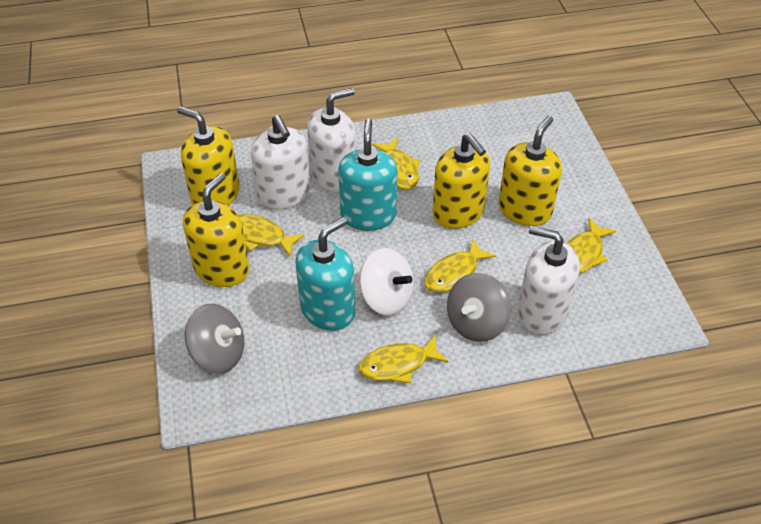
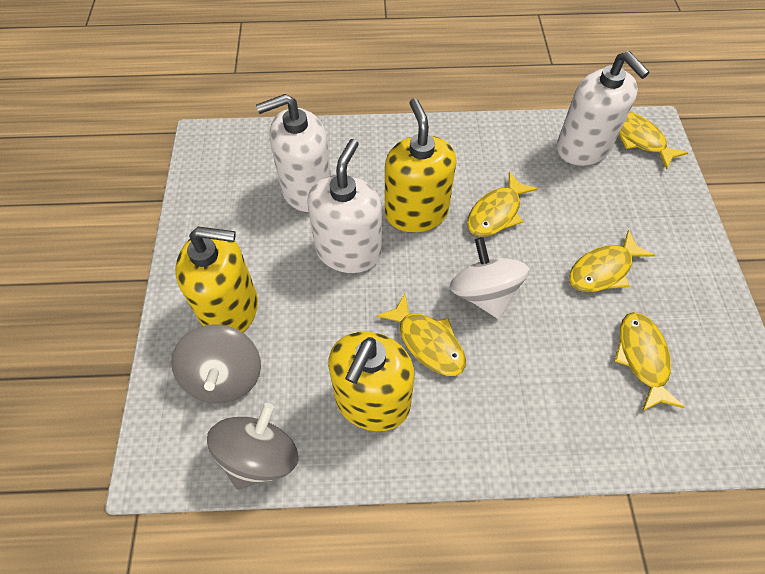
turquoise soap dispenser: [295,217,355,331] [338,119,397,231] = 2 -> none = 0
yellow soap dispenser: [177,106,239,205] [183,173,249,287] [432,133,490,229] [499,116,562,226] = 4 -> [175,227,258,333] [328,332,414,431] [385,98,456,232] = 3

